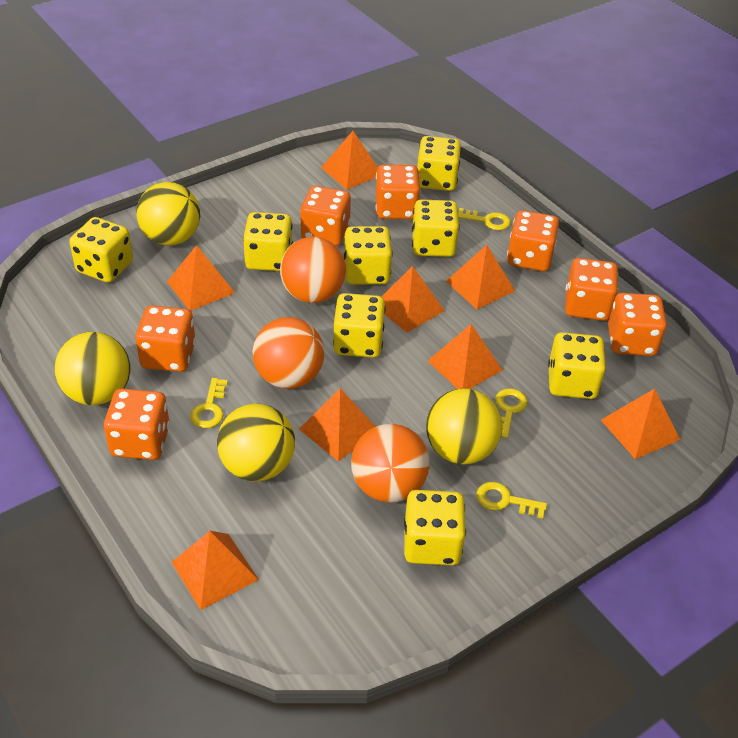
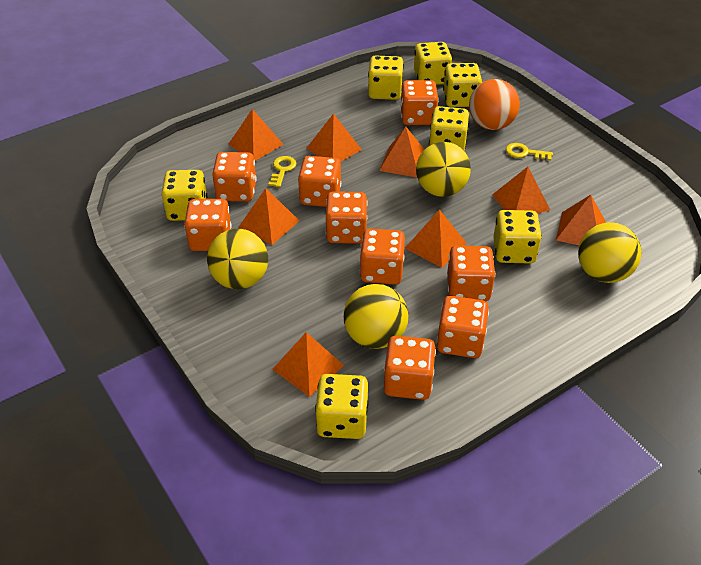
orange ball: [253,317,324,389] [280,237,346,303] [351,424,430,503] = 3 -> [469,79,520,130] = 1
orange dice: [104,388,170,460] [135,305,196,372] [300,186,351,246] [375,165,421,219] [507,210,559,271] [565,258,618,321] [608,293,667,356] = 7 -> [184,199,231,251] [212,152,257,202] [298,156,341,207] [325,191,368,244] [360,228,405,285] [384,336,436,400] [400,80,439,125] [437,296,489,358] [447,245,495,301] = 9
yellow dice: [69,217,133,283] [243,212,293,271] [333,293,386,358] [344,226,393,285] [404,490,466,565] [412,199,460,257] [417,136,461,191] [548,332,606,399] = 8 -> [162,170,207,221] [315,374,368,439] [368,55,404,100] [414,42,452,85] [429,106,469,151] [443,63,482,107] [493,210,542,264] = 7
yellow key: [190,378,228,428] [458,208,511,230] [476,482,547,519] [495,388,527,438] = 4 -> [268,156,297,188] [506,143,553,161] = 2

